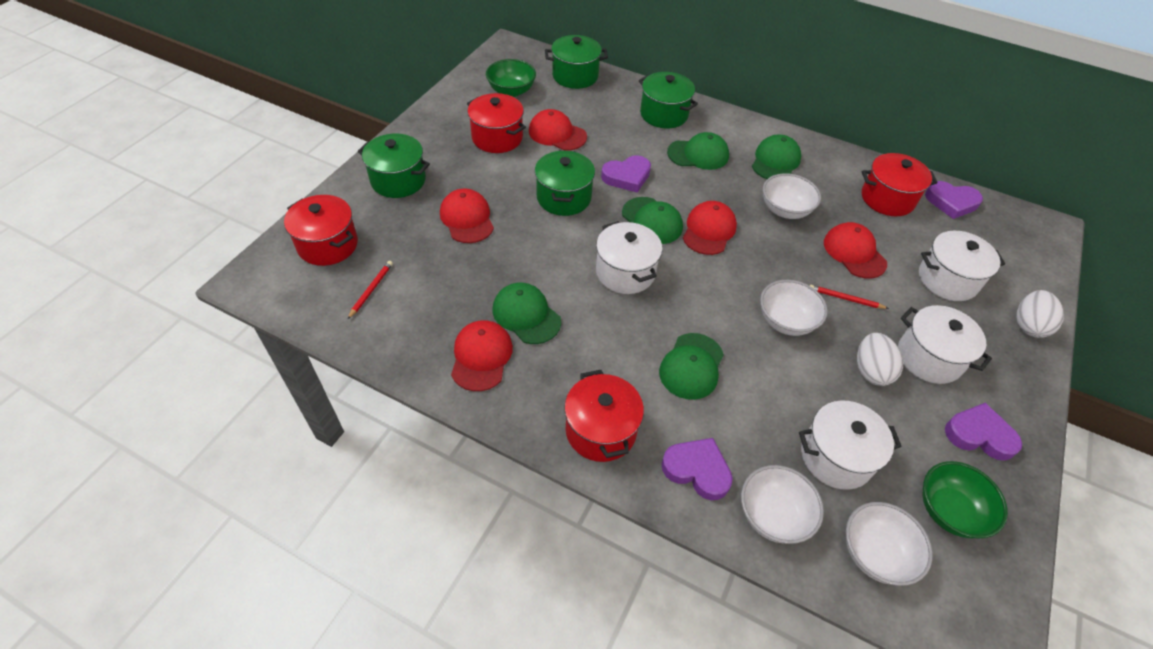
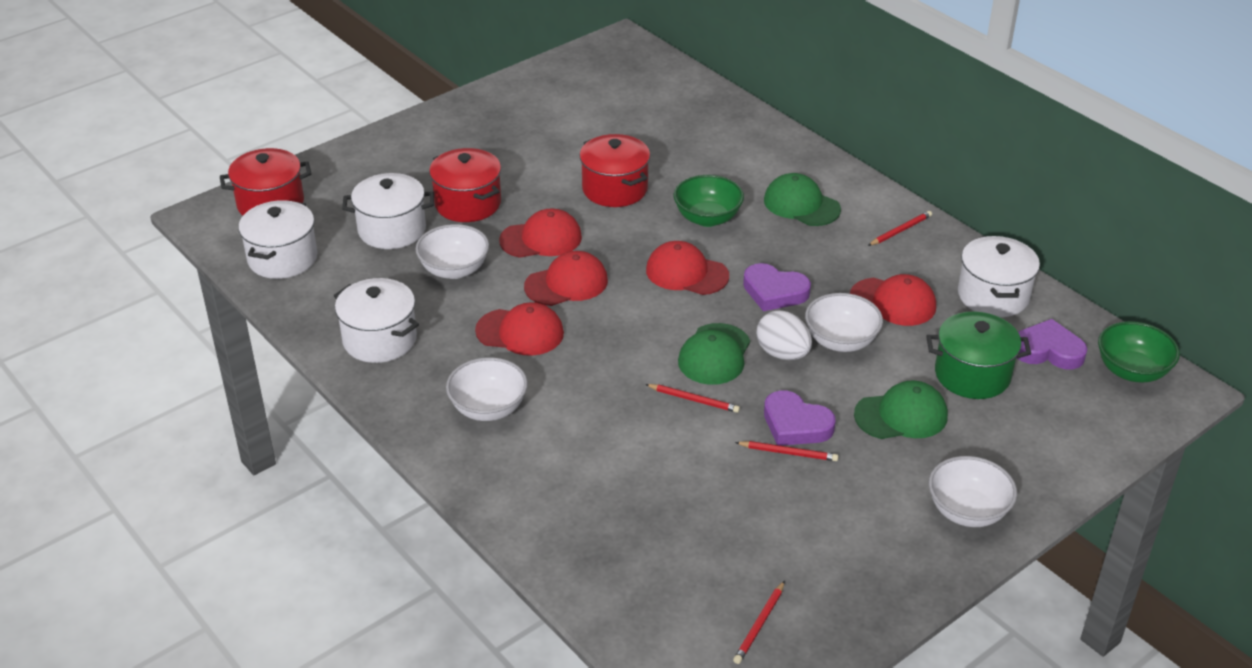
green cap: [493,282,561,344] [622,197,683,244] [659,333,724,400] [667,132,729,170] [752,135,801,179] = 5 -> [678,323,750,385] [764,173,841,226] [854,381,948,439] = 3
green pot: [357,134,430,198] [535,150,595,216] [545,35,608,89] [639,72,698,128] = 4 -> [926,312,1031,399] = 1
purple heart: [601,155,651,193] [661,438,733,500] [925,181,983,219] [945,403,1022,461] = 4 -> [743,263,811,311] [764,391,836,446] [1016,319,1088,369] = 3
red pencil: [348,261,393,319] [810,285,889,309] = 2 -> [645,384,740,413] [733,581,785,664] [735,441,838,461] [868,211,932,246] = 4
red pot: [284,195,358,266] [467,93,526,153] [564,370,644,462] [862,153,938,216] = 4 -> [220,148,311,216] [429,148,501,222] [579,134,650,207] = 3
white egg: [857,333,903,386] [1016,290,1064,338] = 2 -> [757,310,812,360] = 1

